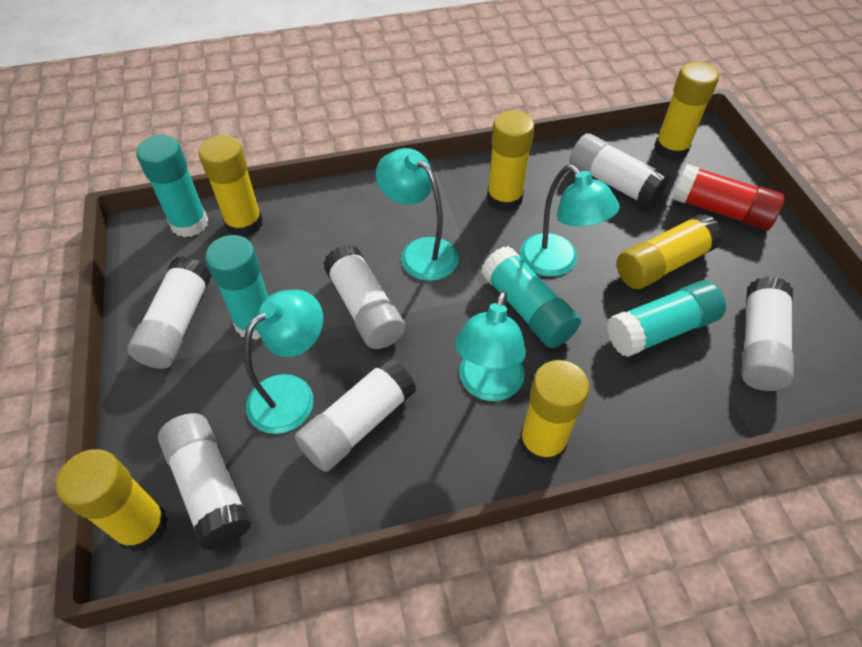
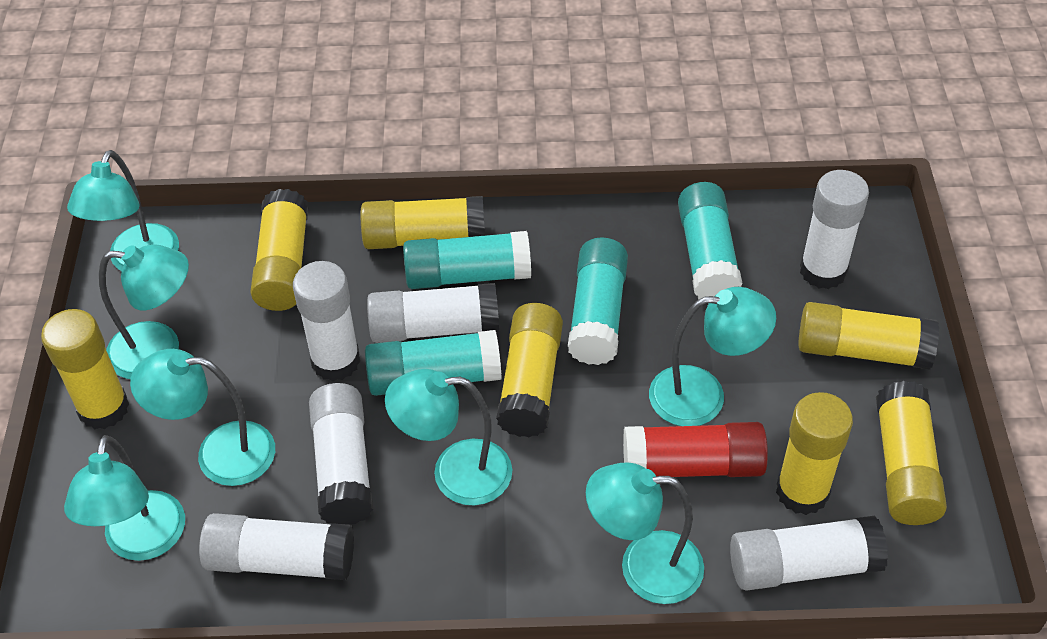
turquoise lamp: [244,290,323,434] [376,148,459,281] [455,291,526,401] [520,165,620,277] = 4 -> [64,435,185,561] [67,150,179,271] [99,244,189,379] [130,349,275,486] [385,369,512,506] [586,462,704,604] [649,287,776,426] = 7
yellow glue stick: [56,449,168,552] [198,135,263,237] [487,110,535,212] [519,360,590,465] [617,214,723,289] [654,62,719,161] = 6 -> [41,309,129,429] [250,189,308,311] [360,196,485,249] [496,303,563,437] [776,392,853,515] [798,302,939,370] [876,381,947,525] = 7

